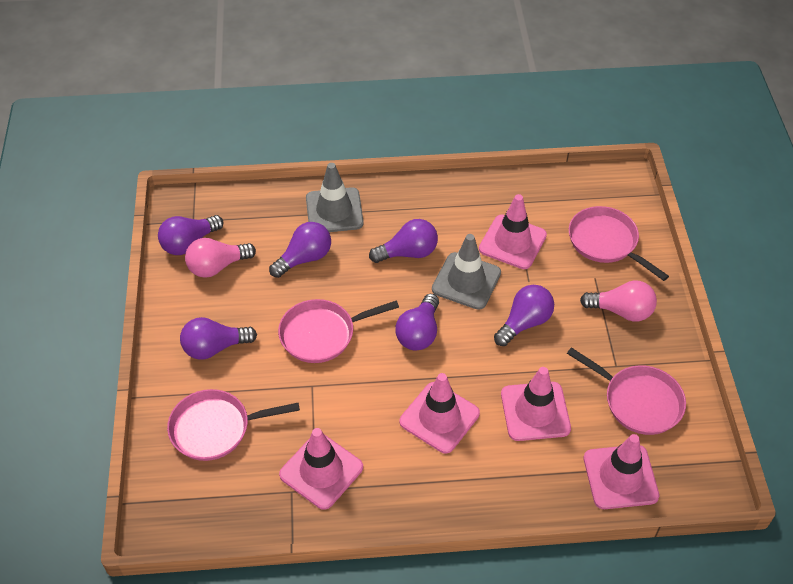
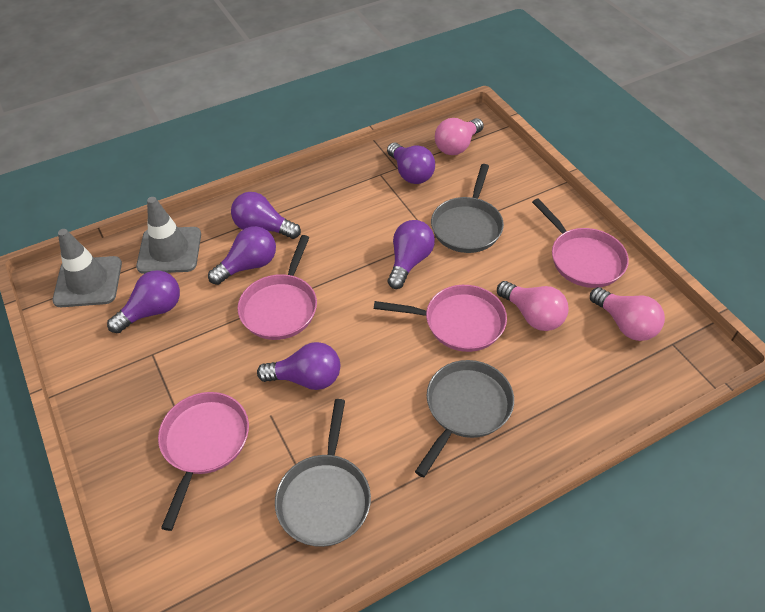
grey pan: none = 0 -> [275,399,371,547] [415,360,514,478] [431,164,504,253] = 3
pink light bulb: [185,238,256,278] [580,280,657,322] = 2 -> [435,118,484,155] [497,281,569,331] [590,287,665,341] = 3
pink traffic cone: [279,428,363,510] [400,373,480,453] [479,194,547,269] [501,367,571,441] [584,434,659,509] = 5 -> none = 0

